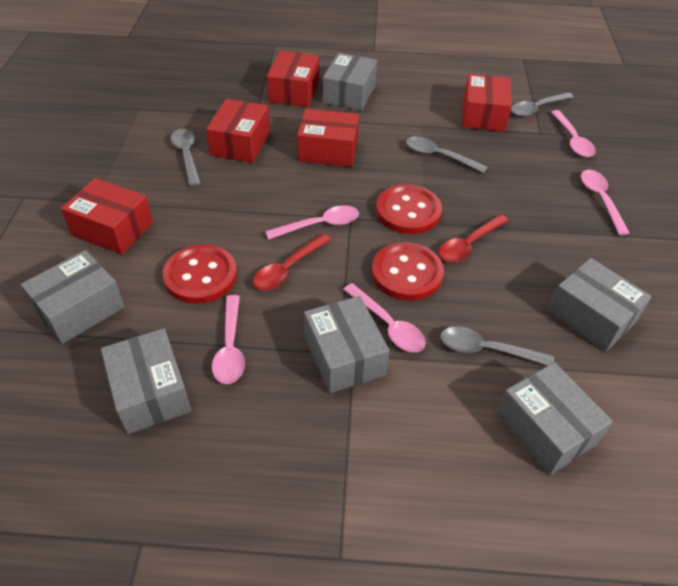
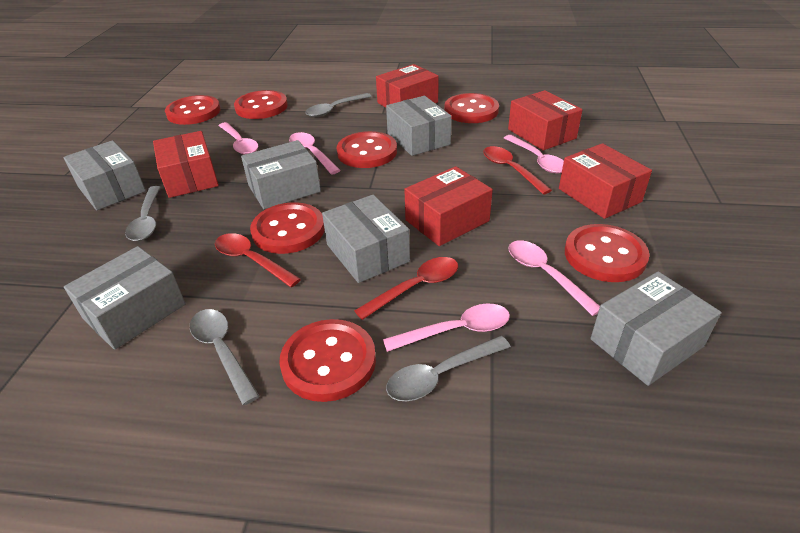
red button: [163,244,237,304] [372,242,444,301] [376,184,442,234] = 3 -> [165,95,220,125] [234,90,288,119] [250,202,325,254] [279,319,376,402] [337,131,397,168] [445,93,499,123] [565,224,650,282] = 7
red spoon: [253,234,331,291] [439,214,509,262] = 2 -> [215,233,301,287] [354,257,458,320] [483,146,552,195] = 3

